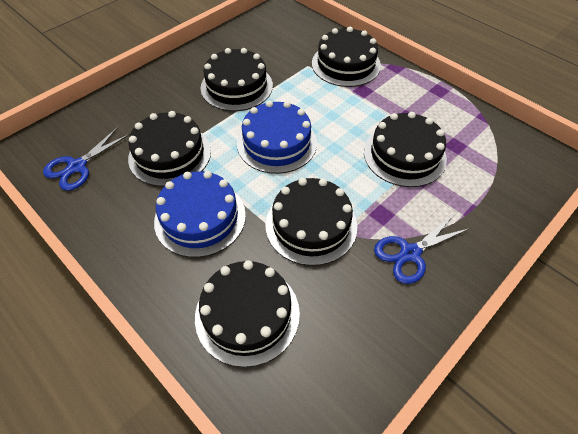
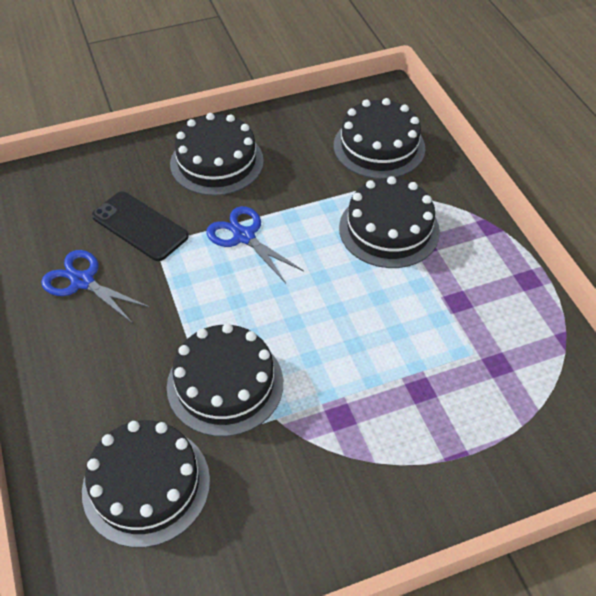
black cake: [128,111,211,186] [195,260,300,367] [201,48,273,111] [265,178,357,266] [312,27,381,87] [364,112,447,187] = 6 -> [82,420,210,548] [167,323,283,437] [170,113,264,196] [334,98,425,179] [339,176,440,268] = 5
black phone: none = 0 -> [92,191,189,261] = 1
blue cake: [154,171,246,257] [237,101,317,174] = 2 -> none = 0

